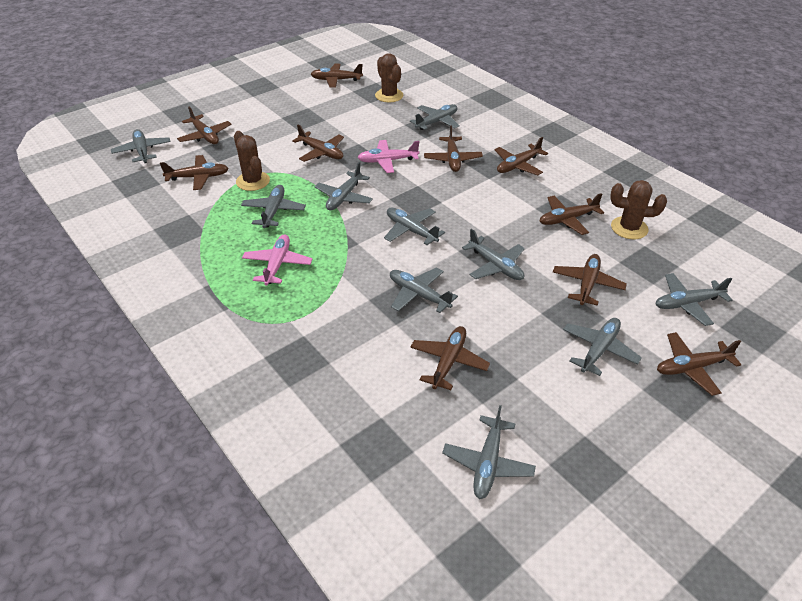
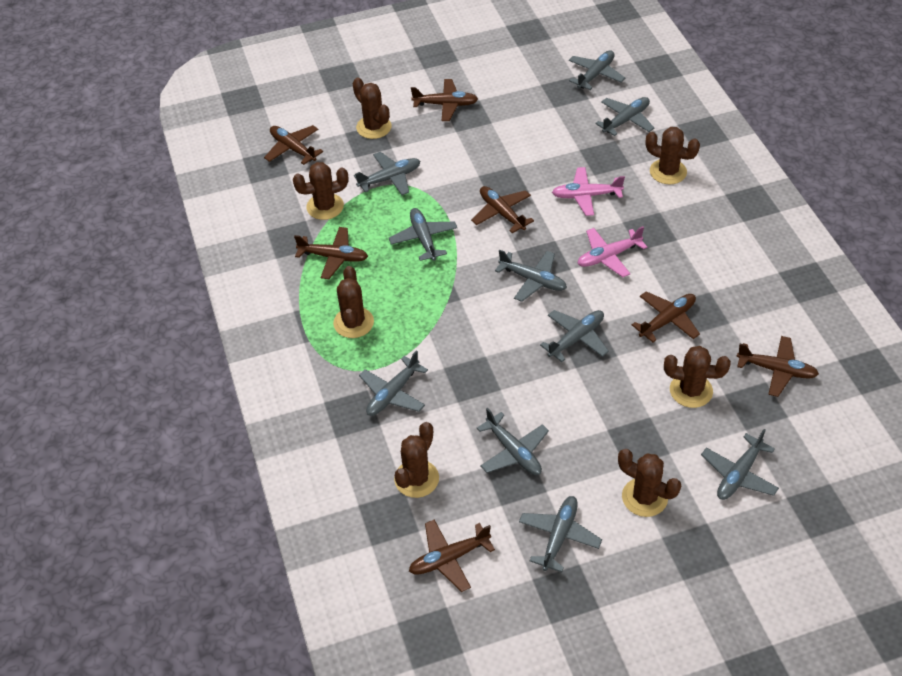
brown cactus: [234,131,270,191] [375,53,403,102] [610,180,667,239] = 3 -> [293,162,348,220] [333,266,374,338] [352,78,392,139] [394,422,439,498] [618,449,681,517] [646,127,700,184] [664,346,731,408] = 7
brown plane: [160,155,229,190] [177,107,232,144] [292,125,344,162] [311,64,363,88] [410,326,490,390] [424,125,483,172] [495,137,548,175] [540,193,604,235] [553,254,627,306] [657,332,741,396] = 10 -> [264,125,323,165] [294,227,368,279] [409,520,495,592] [411,79,478,121] [471,186,534,233] [632,291,700,342] [736,336,819,397] = 7

